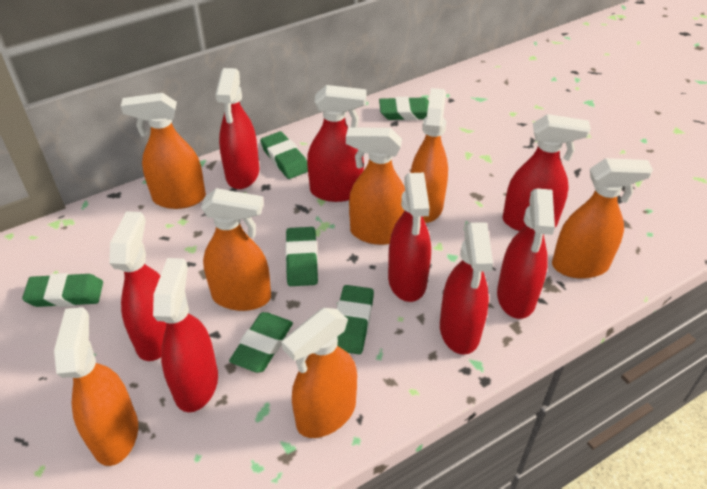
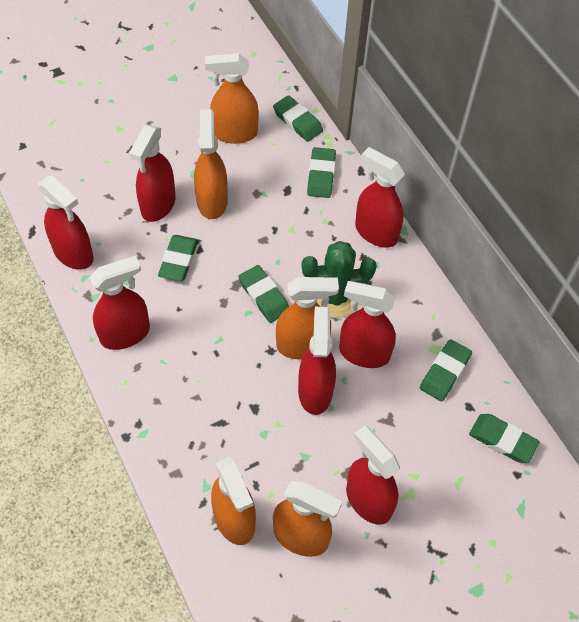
green cactus: none = 0 -> [302,241,377,318] = 1
orange spray bottle: [54,307,138,466] [121,93,206,209] [201,188,271,311] [282,308,357,438] [346,128,405,245] [411,88,448,223] [552,158,653,279] = 7 -> [194,109,228,219] [205,53,259,144] [211,456,256,545] [273,481,342,557] [276,277,339,360] = 5
red spray bottle: [109,211,166,361] [153,258,218,412] [215,68,260,189] [307,85,366,202] [388,172,431,302] [440,223,493,355] [497,188,555,319] [502,114,591,231] = 8 -> [38,175,93,270] [90,256,150,350] [129,125,176,222] [298,307,336,415] [339,281,396,368] [346,426,400,525] [355,147,405,248] = 7

